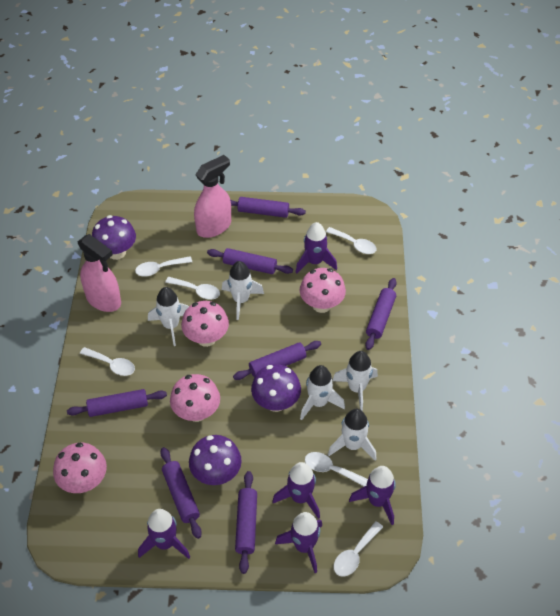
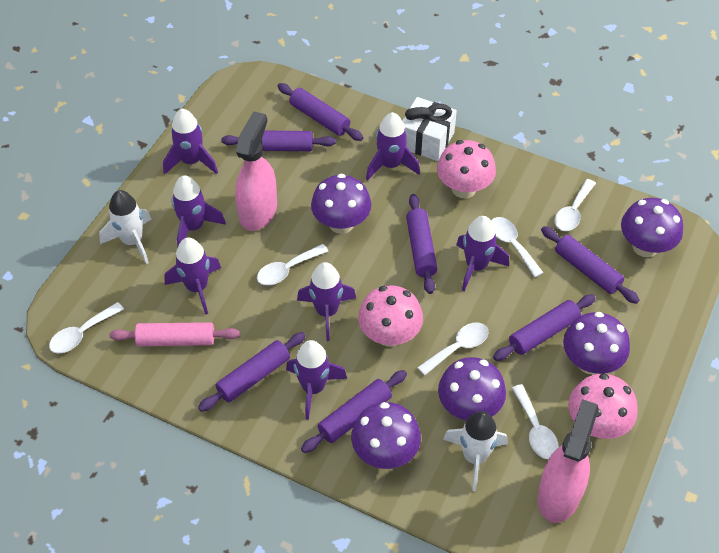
pink mushroom: [53,443,107,493] [170,374,220,422] [181,301,229,347] [300,268,346,313] = 4 -> [358,285,423,347] [437,140,496,199] [568,373,638,439] = 3
pink rolling pin: none = 0 -> [110,322,240,346] = 1
purple mushroom: [92,215,136,260] [189,435,242,485] [251,364,301,412] = 3 -> [311,173,371,234] [351,402,421,469] [438,357,506,421] [563,312,630,375] [621,198,683,257] = 5
purple rocket: [138,509,190,559] [272,462,320,519] [275,512,322,573] [295,222,337,274] [349,466,396,525] = 5 -> [163,109,218,175] [165,237,221,315] [171,175,226,246] [286,340,347,420] [297,262,356,341] [366,112,420,181] [456,216,509,291] = 7
white gift: none = 0 -> [402,97,457,161] = 1
white rocket: [148,287,189,346] [222,261,264,320] [300,365,345,420] [328,409,376,461] [332,351,378,411] = 5 -> [99,190,151,264] [443,411,508,491] = 2

